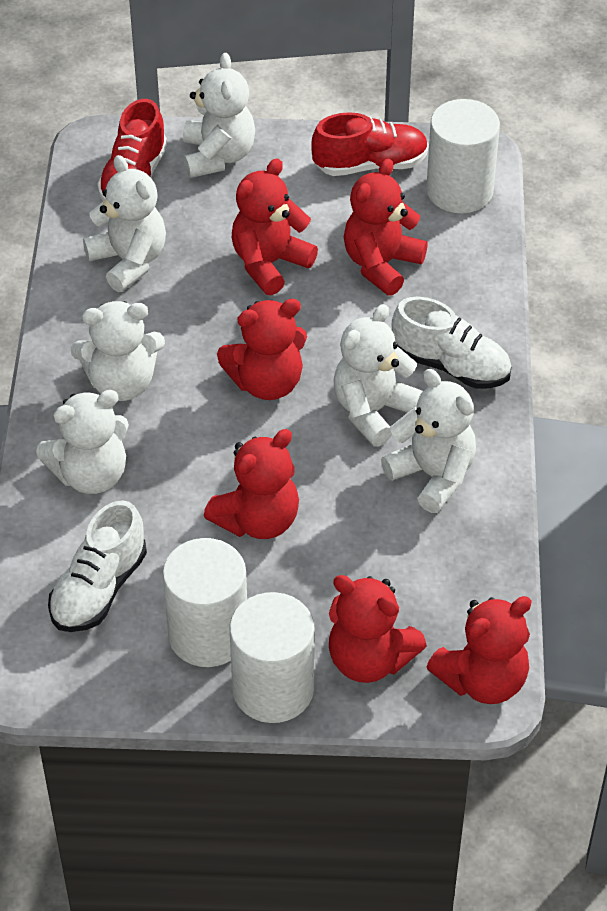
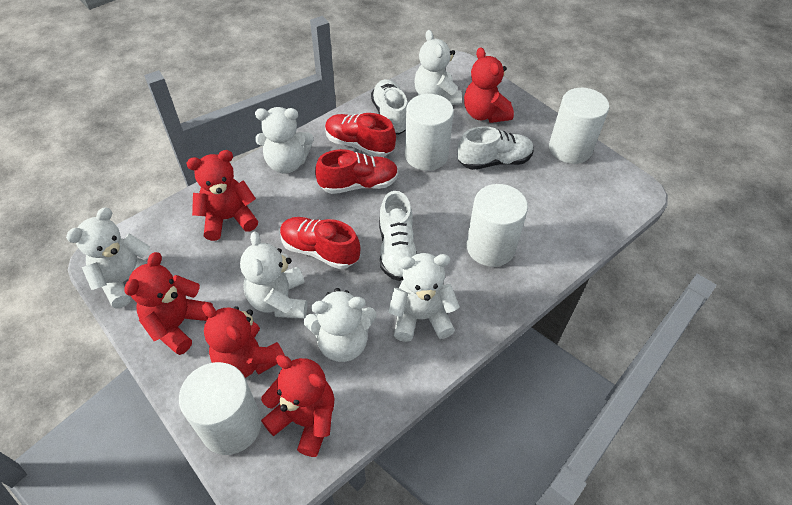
red shoe: [97,99,167,201] [311,112,429,176] = 2 -> [280,217,361,269] [315,149,398,194] [325,113,396,157] = 3
red teddy bear: [204,429,299,539] [217,299,307,400] [232,158,318,295] [329,575,427,683] [344,158,428,296] [427,596,532,704] = 6 -> [124,252,213,355] [187,150,258,241] [202,303,285,378] [261,355,335,457] [464,47,514,123] = 5
white cylinder: [163,538,247,667] [230,592,315,723] [426,99,500,213] = 3 -> [179,362,262,455] [405,94,454,171] [466,184,528,267] [549,88,609,164] = 4
white shoe: [48,500,147,632] [392,296,511,389] = 2 -> [371,79,408,135] [379,191,417,281] [457,126,534,170] = 3

